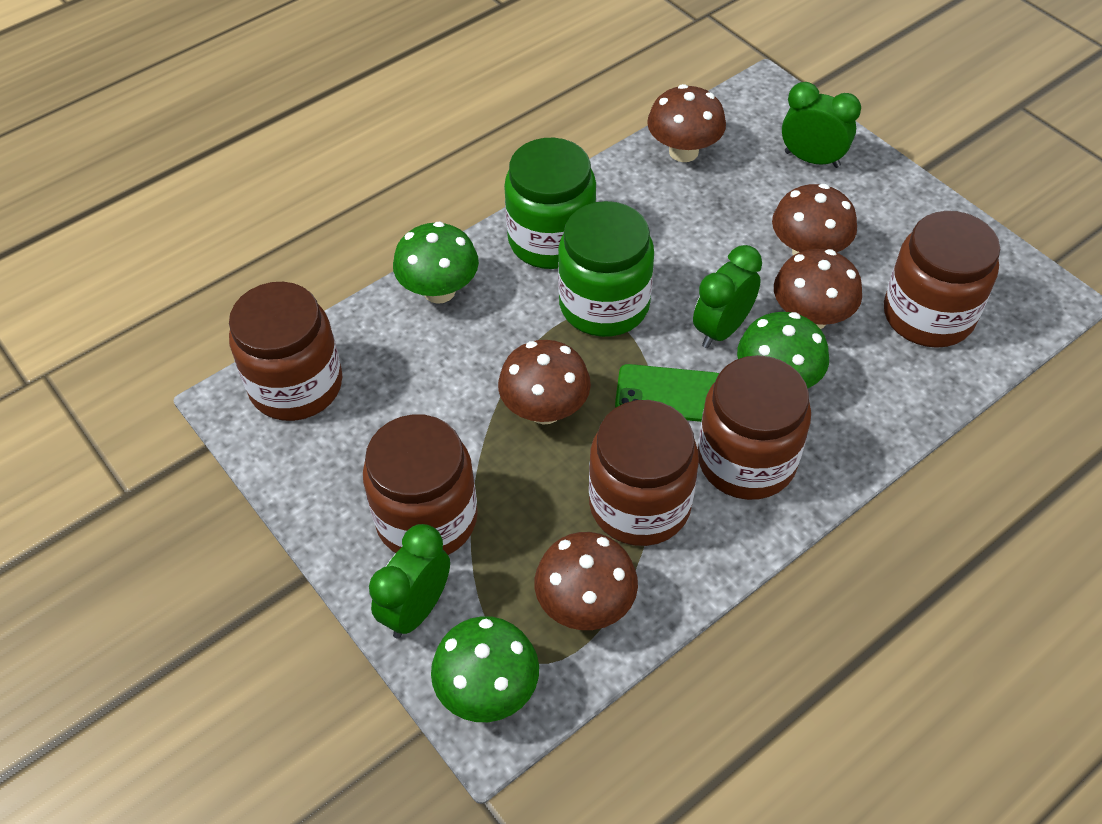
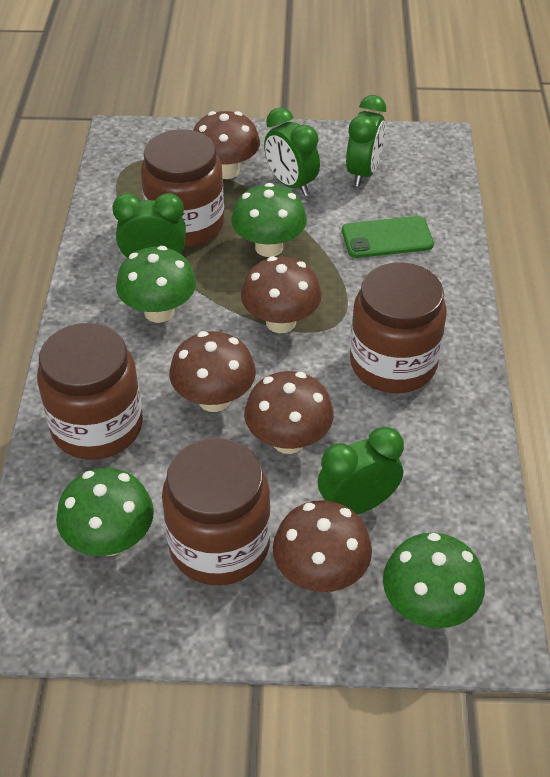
brown jar: [229,282,343,421] [363,414,478,555] [589,400,699,546] [698,355,811,500] [884,211,1000,348] = 5 -> [37,323,143,460] [141,129,224,247] [162,438,271,585] [350,262,447,393] = 4
green clock: [369,524,450,638] [693,245,762,348] [782,82,861,168] = 3 -> [112,193,186,258] [264,107,320,196] [318,426,404,515] [346,95,386,187] = 4
green jar: [504,138,596,269] [558,201,654,337] = 2 -> none = 0
green mushroom: [393,221,479,304] [431,616,539,722] [737,312,829,388] = 3 -> [56,468,154,556] [116,246,196,323] [231,183,307,257] [383,533,485,628] = 4

